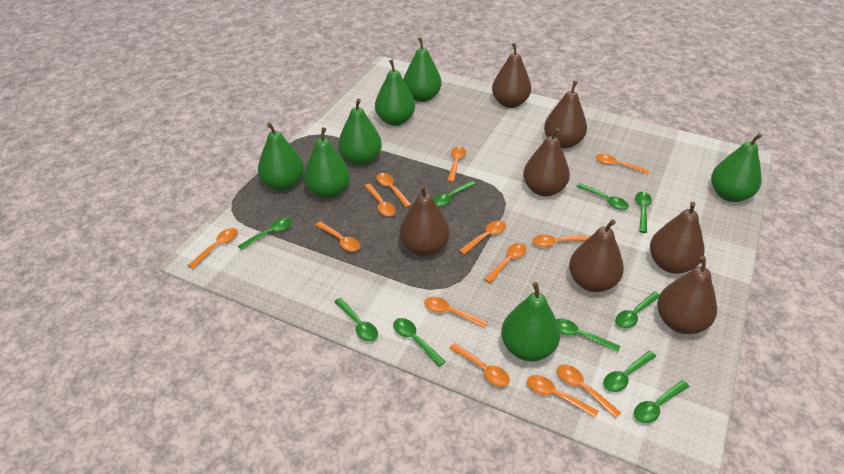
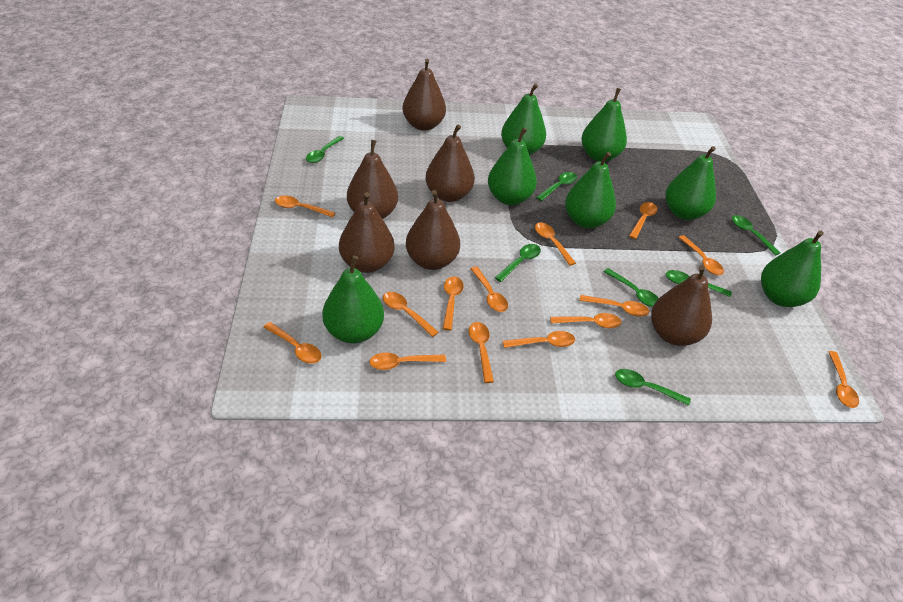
brown pear: [399,185,449,256] [492,43,531,108] [523,128,570,196] [544,81,587,149] [569,219,624,292] [650,202,705,274] [657,256,717,334] = 7 -> [339,192,395,273] [347,140,398,219] [402,59,446,131] [406,190,460,270] [425,124,474,202] [651,265,712,346] = 6
green spoon: [238,218,293,250] [334,298,378,342] [393,318,445,367] [433,181,476,207] [556,319,620,352] [577,183,629,210] [603,351,656,392] [615,292,660,328] [634,380,689,423] [635,192,652,233] = 10 -> [306,136,344,163] [495,244,541,282] [536,172,577,201] [604,268,659,307] [615,369,691,406] [666,270,732,297] [732,215,780,256] = 7
orange spoon: [188,228,238,269] [315,221,360,252] [365,184,396,216] [377,173,412,208] [424,297,488,328] [447,147,466,182] [450,343,510,387] [459,220,506,255] [484,243,527,283] [527,375,599,418] [532,235,590,247] [557,364,621,418] [596,154,649,175] = 13 -> [264,322,322,364] [275,196,335,218] [369,353,446,370] [383,292,439,337] [443,276,464,330] [469,322,494,383] [470,266,508,312] [503,331,575,348] [535,222,576,266] [550,313,621,328] [579,295,649,317] [629,202,657,239] [678,235,724,275] [828,351,859,408] = 14

